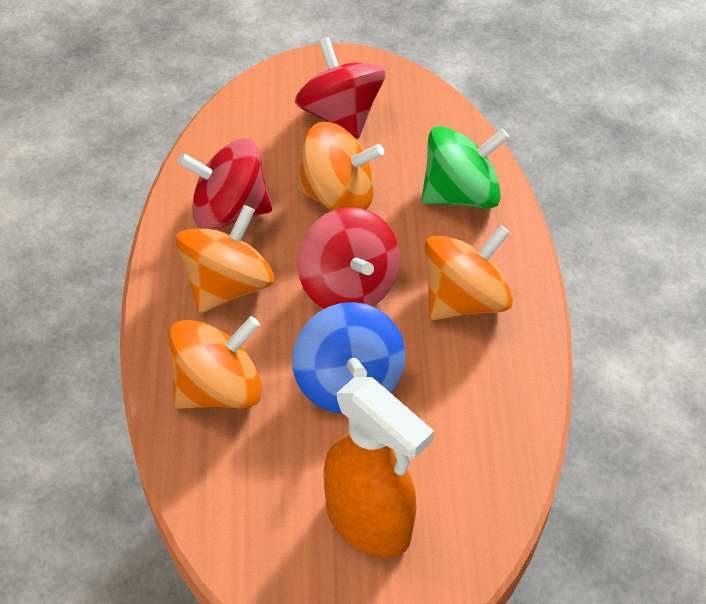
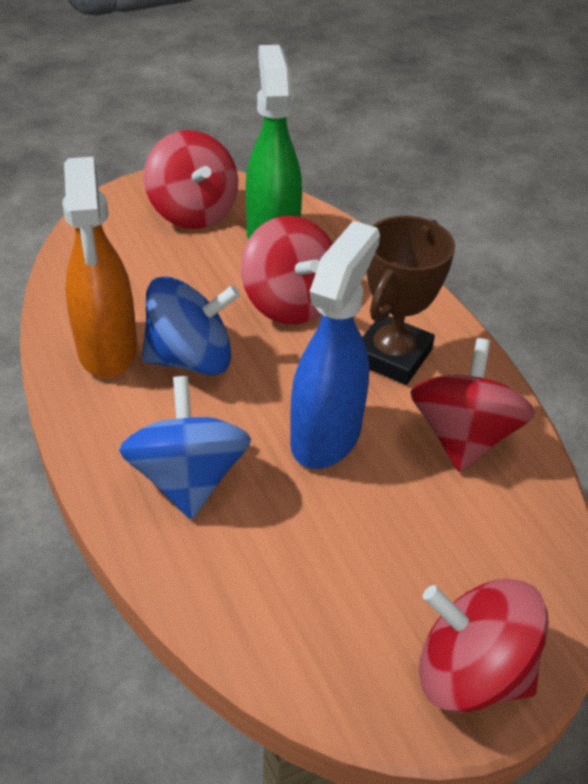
blue spinning top: [292,302,405,414] = 1 -> [119,376,251,520] [142,276,240,375] = 2
blue spray bottle: none = 0 -> [290,221,380,469] = 1
brown trophy: none = 0 -> [362,216,455,385] = 1
green spinning top: [422,126,509,209] = 1 -> none = 0
green spray bottle: none = 0 -> [245,45,302,240] = 1
orange spinning top: [168,316,262,409] [176,205,275,313] [296,122,384,211] [425,225,513,320] = 4 -> none = 0
red spinning top: [178,138,272,230] [295,37,385,139] [297,207,400,309] = 3 -> [144,130,238,229] [241,216,333,324] [410,338,535,472] [419,579,549,713] = 4

